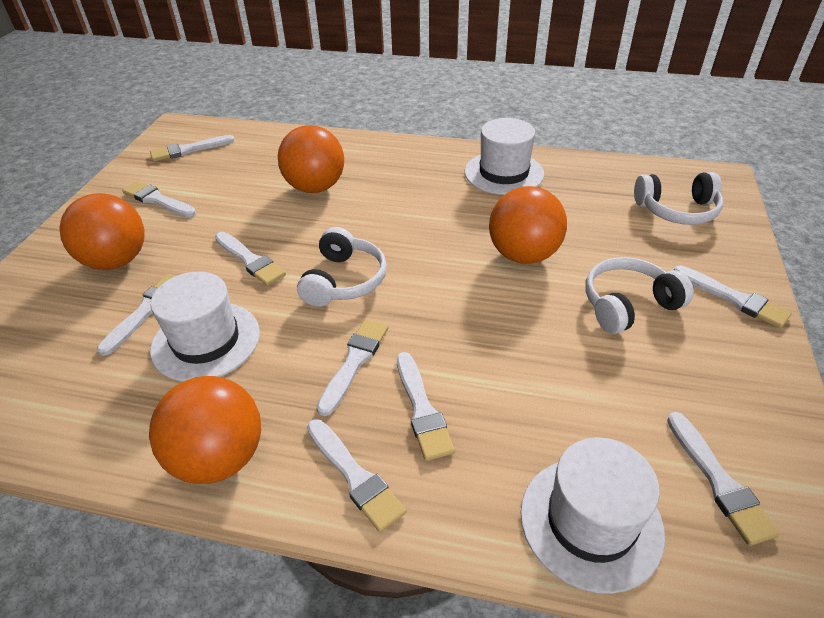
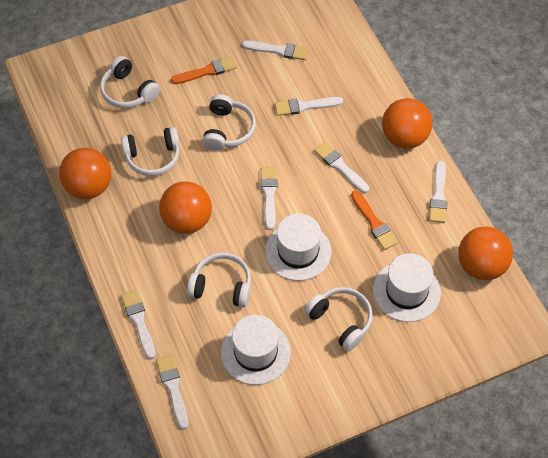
orange brush: none = 0 -> [171,56,237,84] [351,191,398,250] = 2
white brush: [97,274,175,356] [122,181,196,217] [150,135,235,162] [215,232,286,286] [307,419,406,532] [317,319,389,416] [397,352,455,461] [667,412,780,546] [674,265,792,328] = 9 -> [121,290,156,359] [156,355,189,430] [242,41,308,60] [260,167,278,230] [275,97,343,116] [314,142,369,193] [429,161,447,223] = 7
white headphones: [297,227,387,307] [585,257,694,334] [634,172,723,225] = 3 -> [100,56,160,108] [121,127,180,176] [187,253,251,308] [202,94,256,151] [304,287,373,351] = 5

